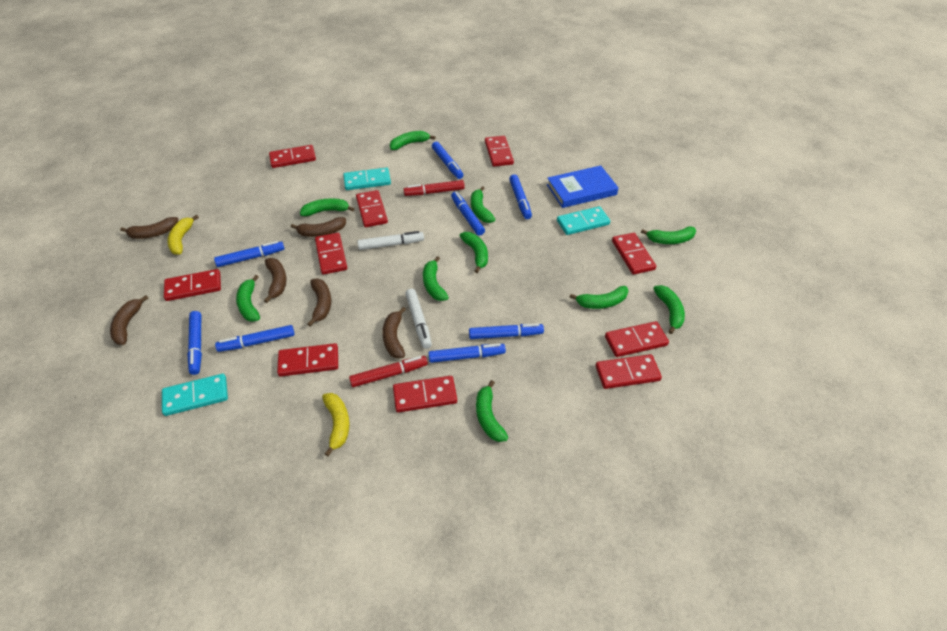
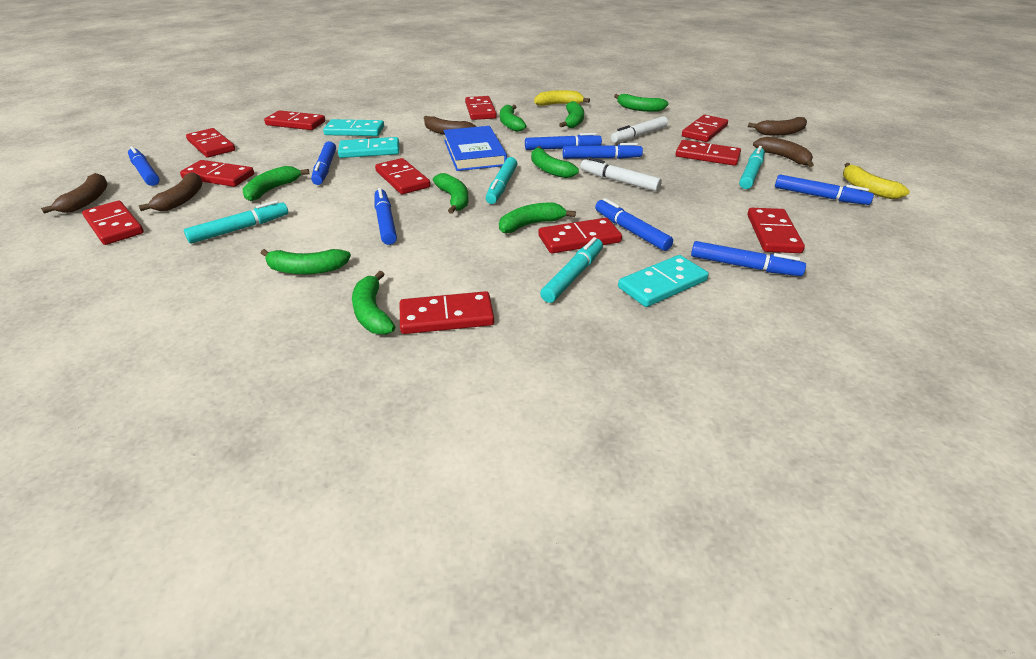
brown banana: [110,295,149,345] [120,217,178,239] [264,258,287,303] [291,217,346,237] [307,279,331,326] [382,307,406,358] = 6 -> [41,173,108,214] [138,172,202,211] [424,116,476,135] [748,117,807,136] [753,137,814,167] = 5
green banana: [236,275,260,322] [300,198,354,216] [390,131,435,150] [423,256,449,301] [460,232,488,273] [471,186,495,223] [476,380,508,442] [570,286,629,309] [641,226,696,244] [653,285,685,334] = 10 -> [243,166,310,201] [261,249,351,274] [352,271,395,335] [433,173,468,214] [499,202,576,233] [500,105,526,132] [531,146,579,178] [559,101,584,128] [614,94,669,112] = 9
red domino: [164,269,221,301] [269,145,316,168] [277,343,338,377] [315,233,347,275] [356,190,388,227] [393,376,457,413] [485,136,514,167] [596,354,662,389] [605,321,669,357] [612,233,656,275] = 10 -> [82,201,144,245] [180,160,254,187] [186,128,235,157] [264,110,325,130] [375,158,430,194] [400,291,494,334] [465,96,497,120] [538,218,622,254] [676,140,741,166] [682,115,728,142] [747,208,805,253] = 11
red marker: [349,356,428,387] [403,180,465,196] = 2 -> none = 0
turquoise marker: none = 0 -> [184,200,288,244] [486,157,517,204] [540,237,603,303] [739,146,765,189] = 4

